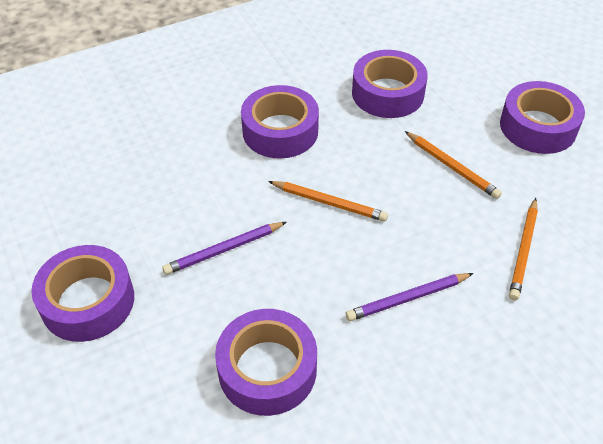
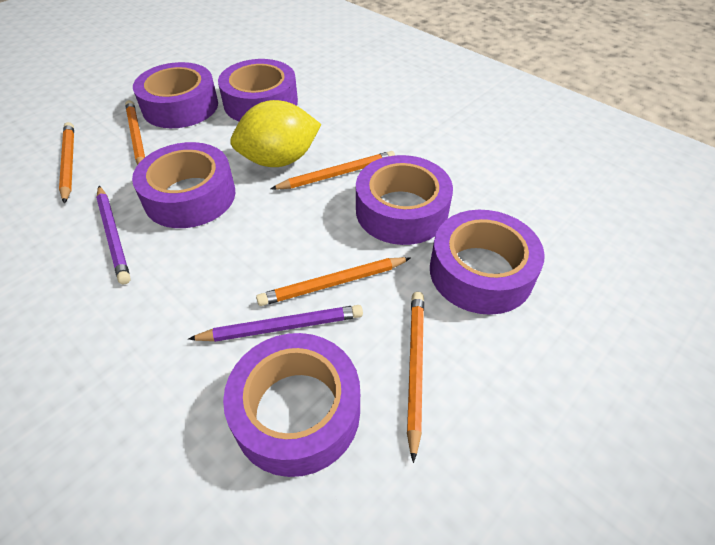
orange pencil: [268,181,388,222] [405,131,502,199] [509,198,538,301] = 3 -> [59,122,74,204] [125,100,145,165] [256,257,411,306] [270,151,395,190] [407,292,424,463] = 5
purple tape: [31,245,134,342] [215,309,317,416] [241,85,319,158] [352,50,428,118] [500,81,585,154] = 5 -> [132,142,235,228] [133,62,218,128] [218,59,298,121] [223,333,360,477] [356,155,453,245] [430,210,545,315] = 6
yellow lemon: none = 0 -> [231,100,321,167] = 1

